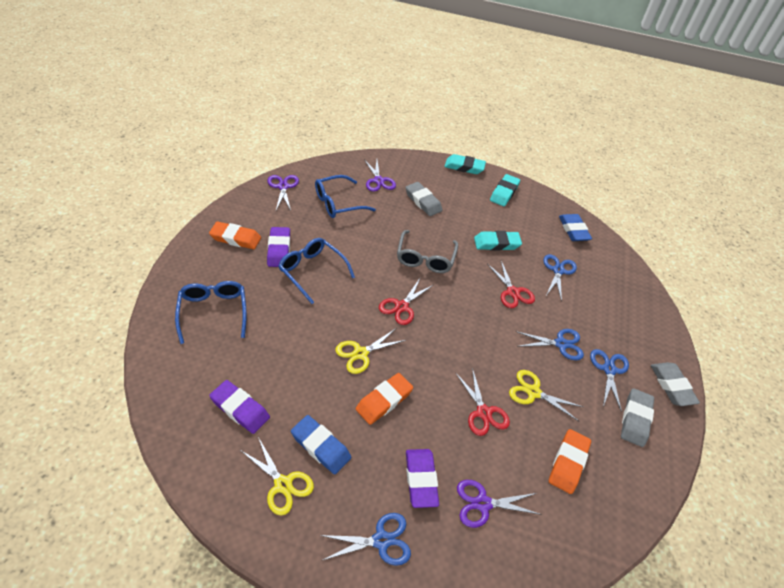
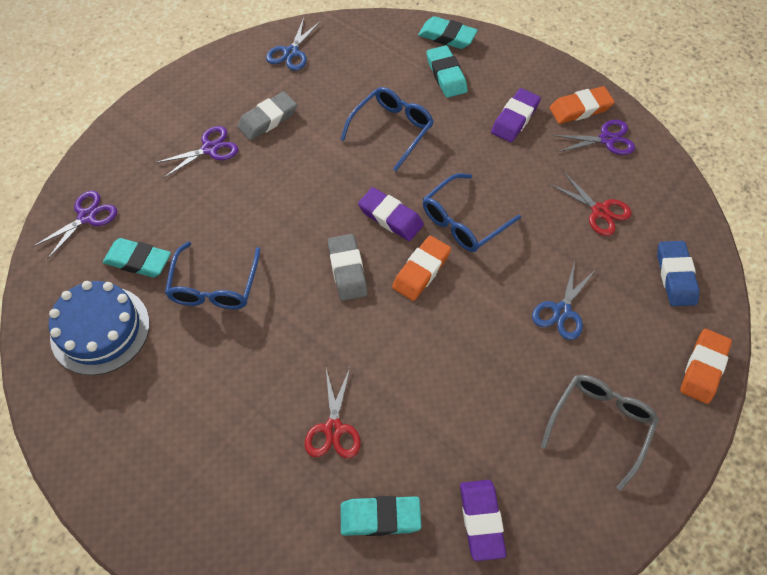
blue cake: none = 0 -> [49,281,150,375] = 1
blue eraser: [291,415,351,475] [559,214,592,241] = 2 -> [657,241,700,306] = 1
blue scissors: [320,513,411,566] [516,329,584,360] [543,254,577,302] [590,349,629,412] = 4 -> [266,18,321,71] [532,261,596,340] = 2
grey eraser: [405,182,442,216] [621,388,654,447] [651,362,700,406] = 3 -> [237,91,297,140] [328,234,368,301] = 2
red scissors: [379,278,433,325] [455,368,510,436] [488,261,535,308] = 3 -> [305,368,361,458] [549,171,632,236] = 2
turquoise eraser: [444,154,486,174] [474,231,522,251] [490,174,520,206] = 3 -> [103,238,171,277] [341,496,421,536] [418,16,478,49] [427,45,468,98] = 4
yellow scissors: [240,437,314,516] [335,329,406,374] [509,370,583,421] = 3 -> none = 0

